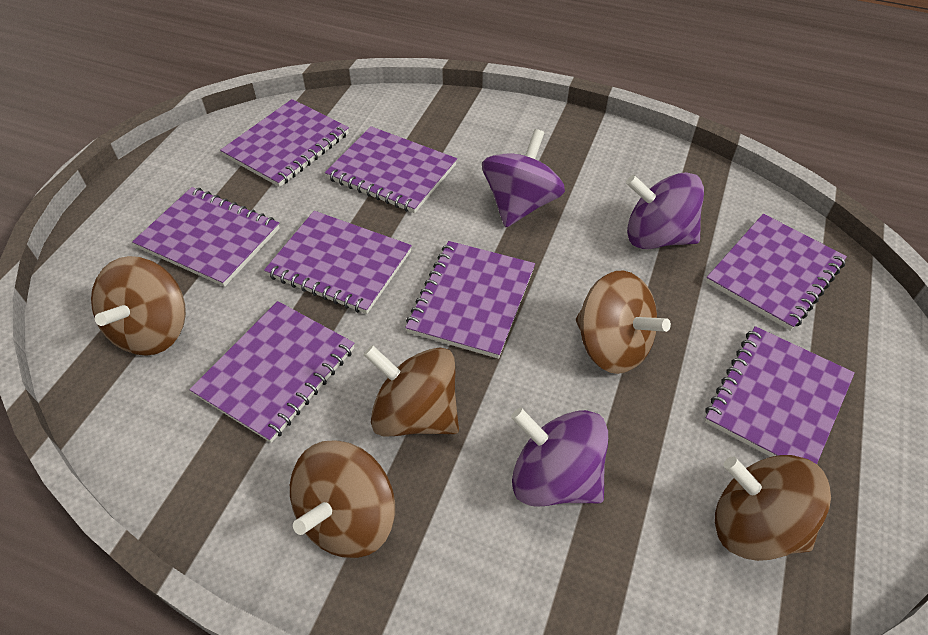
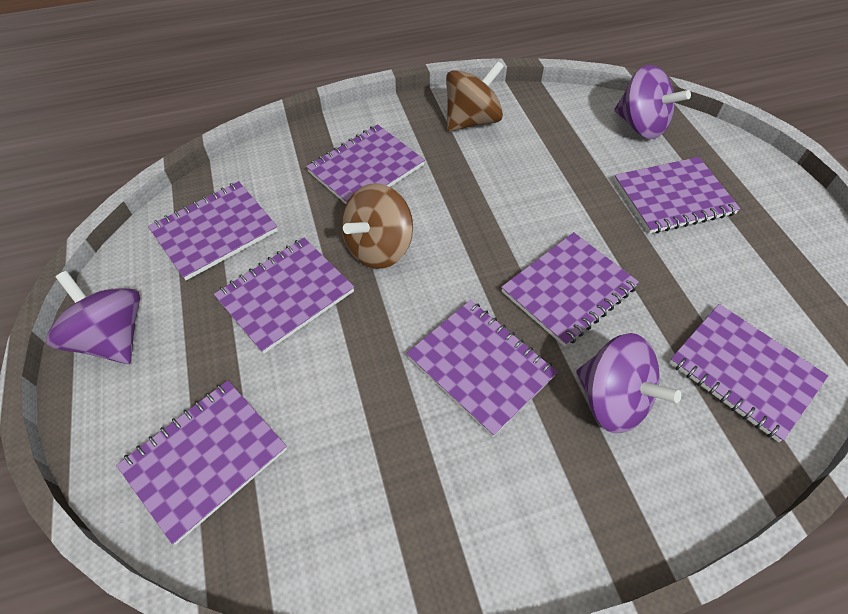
brown spinning top: [91,256,186,356] [290,440,395,558] [364,345,459,437] [576,270,671,374] [715,455,831,561] = 5 -> [341,183,413,269] [446,61,504,131] = 2

